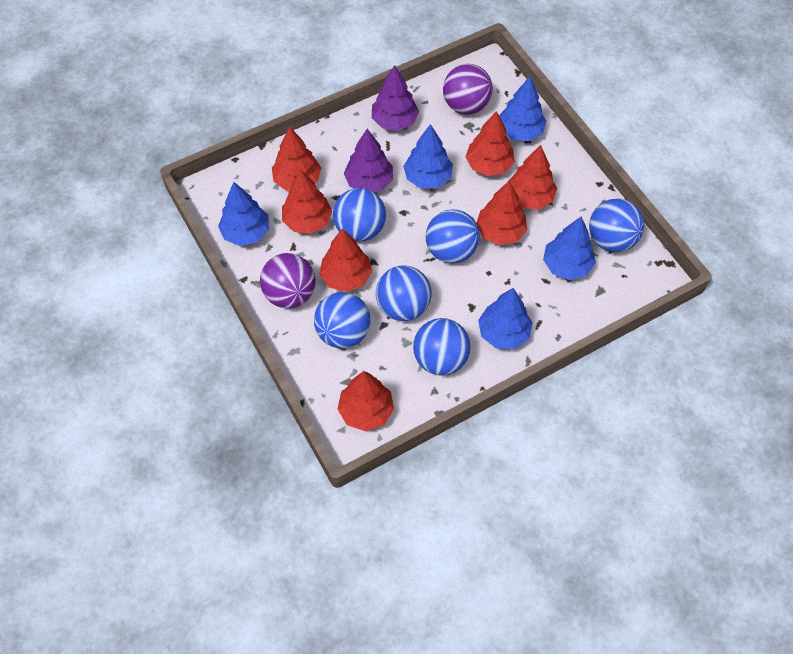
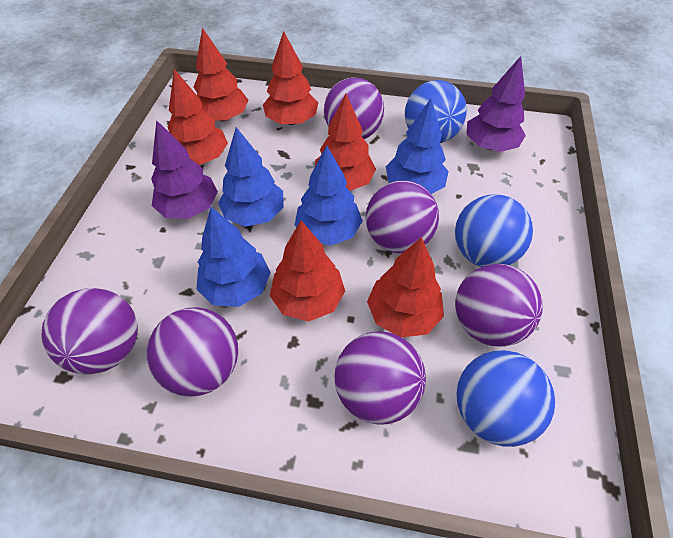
blue ball: [314,292,370,349] [333,188,386,242] [376,266,431,321] [413,318,471,376] [426,210,480,264] [589,198,644,252] = 6 -> [405,80,467,143] [455,194,533,267] [456,350,555,447] = 3
blue tree: [218,182,269,246] [403,124,453,188] [478,288,533,349] [499,76,546,141] [543,217,596,280] = 5 -> [197,207,271,307] [218,127,284,227] [295,145,363,246] [386,99,449,194] = 4
purple ball: [260,253,316,309] [443,64,493,115] = 2 -> [42,288,138,374] [147,307,238,397] [324,77,384,139] [335,331,426,424] [366,180,439,253] [455,264,543,347] = 6
red tree: [272,127,321,191] [282,169,332,234] [320,229,372,292] [337,371,394,431] [465,111,515,176] [476,181,527,245] [509,145,557,210] = 7 -> [168,69,228,165] [193,27,248,121] [263,31,318,125] [270,221,345,321] [315,94,376,191] [367,237,444,337] = 6

